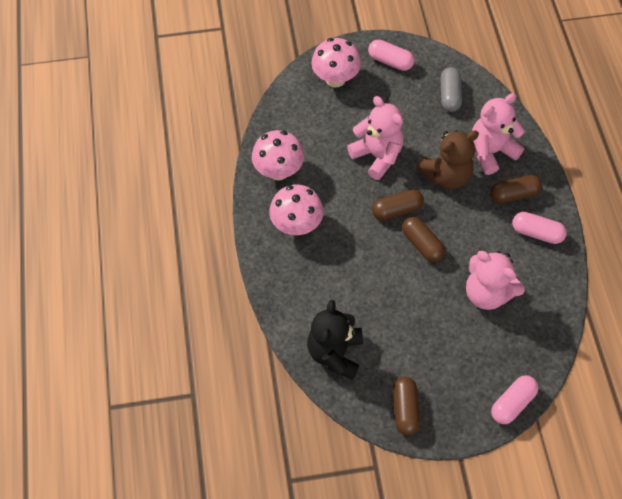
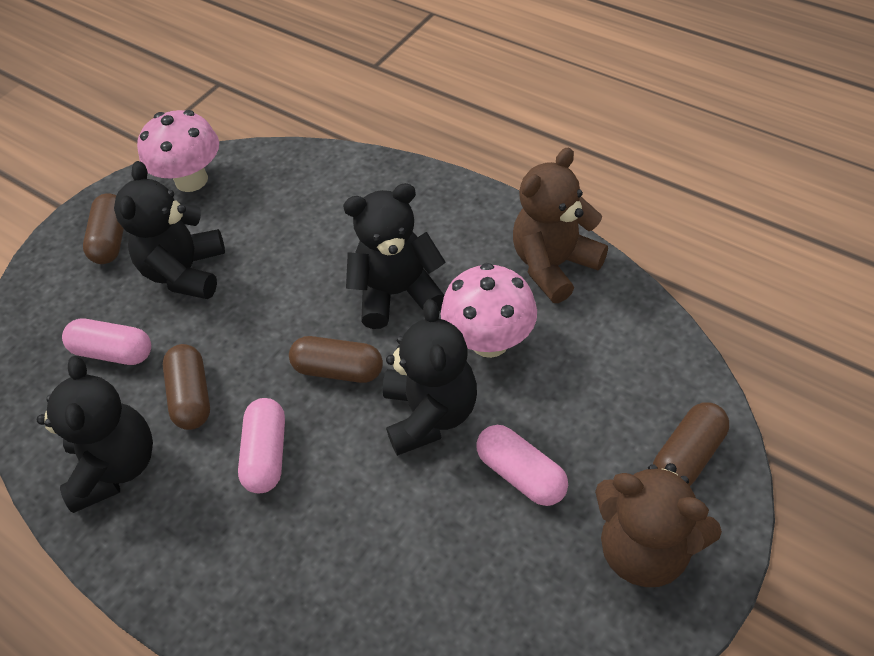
black teddy bear: [307,300,363,380] = 1 -> [37,356,153,513] [114,161,225,299] [343,183,445,329] [383,299,477,456] = 4
brown teddy bear: [416,130,479,189] = 1 -> [513,147,608,303] [595,463,722,587] = 2
grey capsule: [440,67,462,112] = 1 -> none = 0
pink mushroom: [252,130,304,180] [269,184,324,235] [311,38,361,87] = 3 -> [137,110,219,192] [441,263,537,358] = 2
pink teddy bear: [347,96,403,180] [466,251,525,310] [472,93,525,175] = 3 -> none = 0

